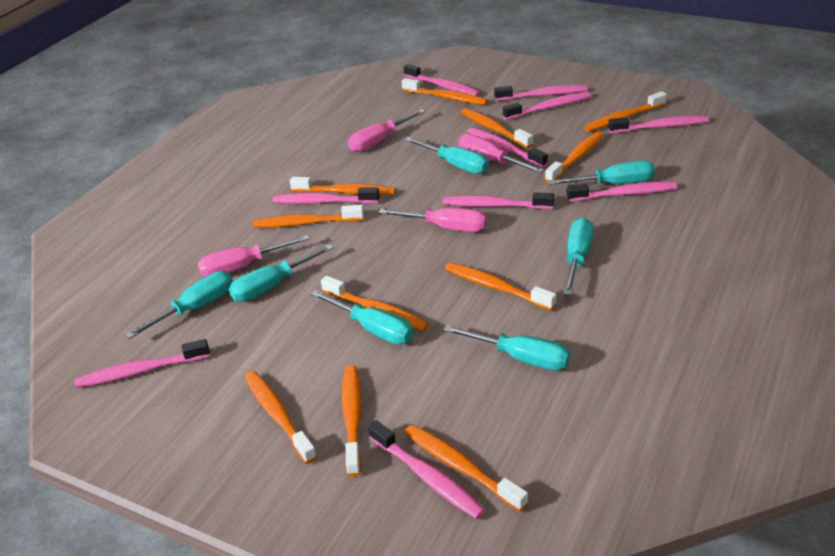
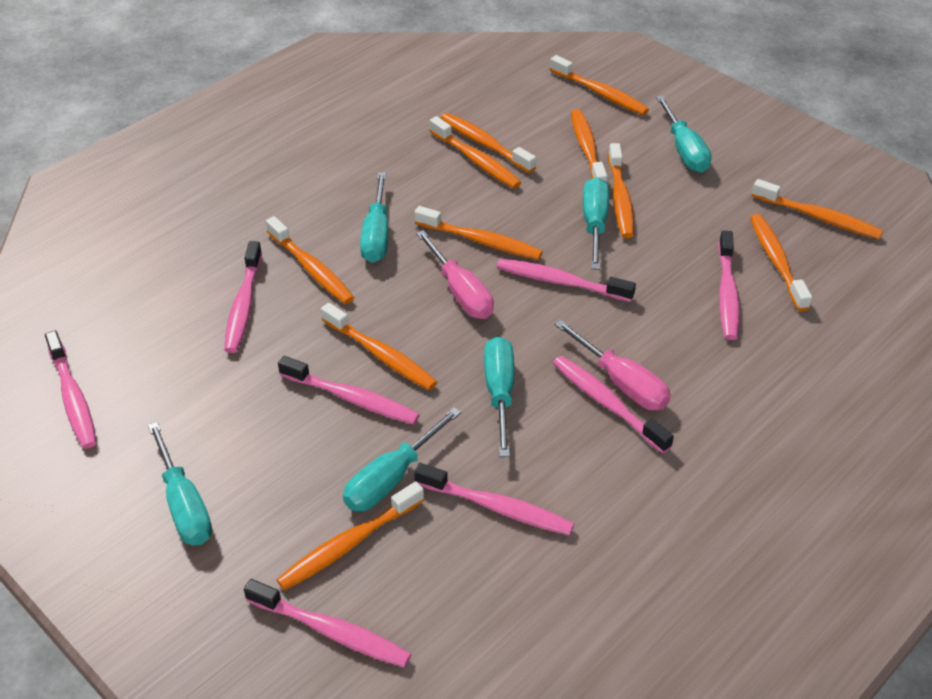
pink screwdriver: [197,235,310,277] [348,109,426,152] [378,208,487,232] [458,134,545,173] = 4 -> [416,230,494,319] [555,320,671,410] = 2
pink toothbrush: [74,339,210,388] [273,188,379,204] [368,420,485,519] [404,64,480,96] [443,192,554,209] [467,128,548,168] [494,85,587,101] [503,92,591,120] [566,182,677,202] [608,116,708,133] = 10 -> [45,330,97,449] [224,241,262,353] [244,579,411,668] [278,356,420,425] [414,463,574,536] [497,259,636,302] [553,356,674,453] [718,231,740,340] = 8
turquoise screwdriver: [125,271,233,339] [228,244,334,302] [311,290,414,344] [405,137,489,174] [443,325,570,370] [549,161,655,185] [563,217,594,295] = 7 -> [148,422,212,545] [343,407,461,512] [360,172,388,263] [484,337,514,457] [583,177,609,270] [656,96,712,172] = 6

